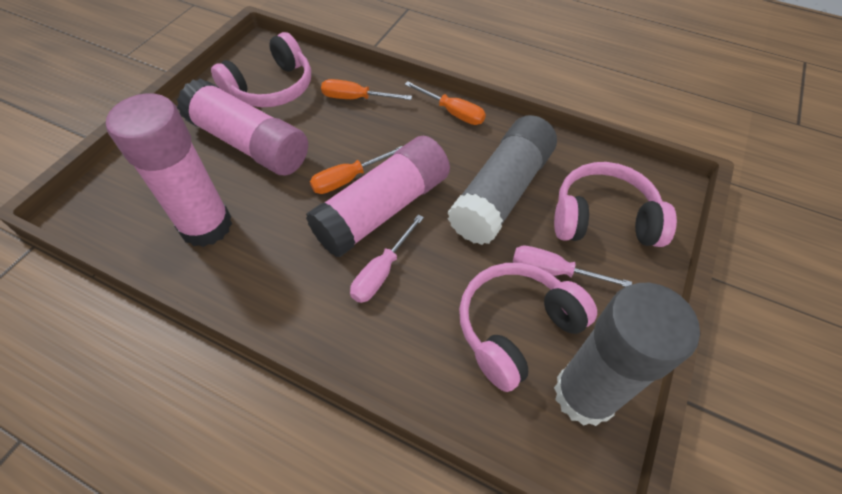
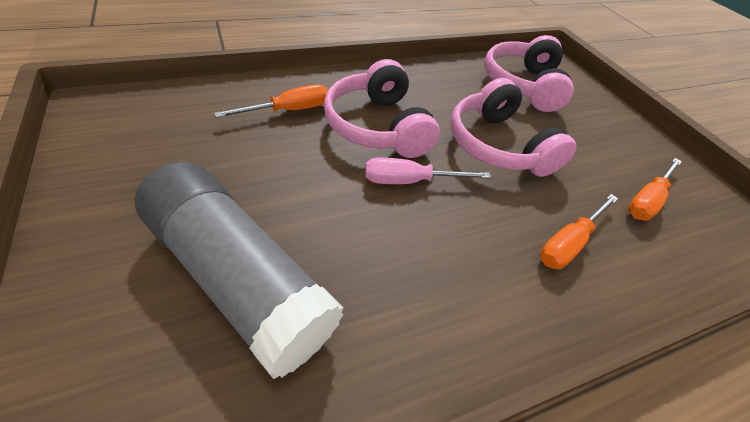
grey glue stick: [447,115,557,245] [554,283,700,426] = 2 -> [135,162,344,379] = 1
pink glue stick: [106,93,232,247] [177,78,308,176] [306,136,450,257] = 3 -> none = 0
pink screwdriver: [350,214,424,303] [513,246,632,287] = 2 -> [365,158,491,184] = 1

